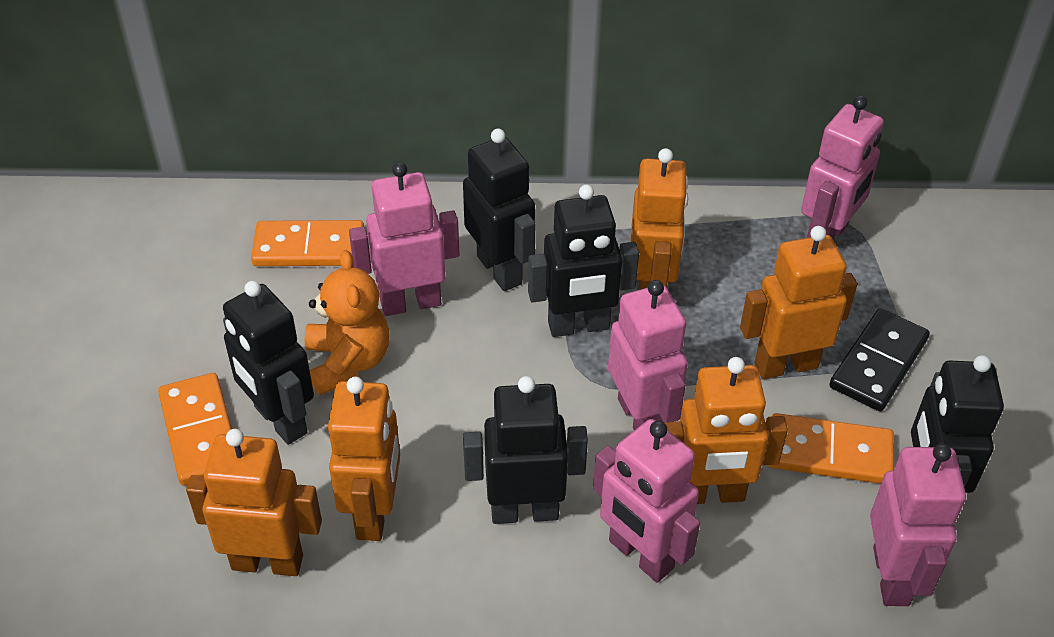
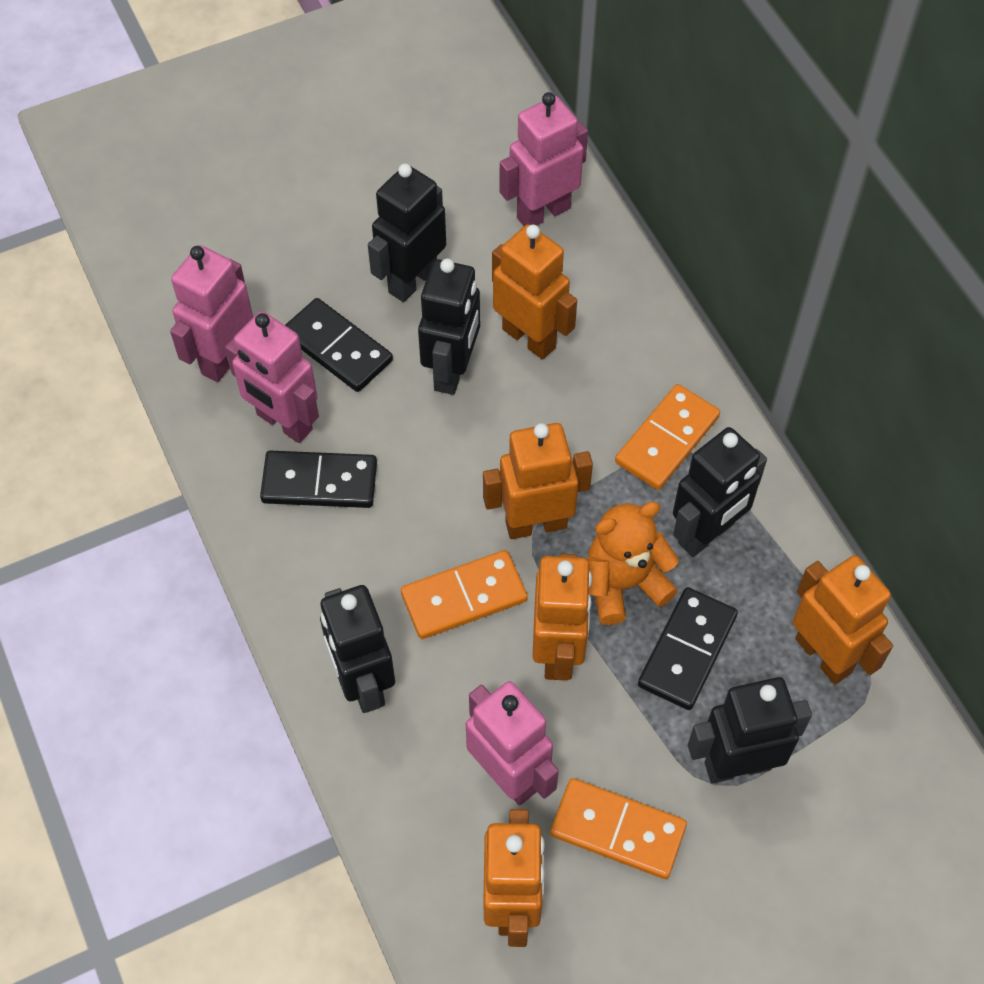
black domino: [829,308,930,411] = 1 -> [260,451,377,508] [285,298,393,392] [638,587,738,710] = 3
pink robot: [349,162,460,316] [593,419,700,583] [608,280,688,430] [801,95,884,241] [870,444,966,606] = 5 -> [170,245,253,382] [225,311,319,443] [466,681,559,805] [499,92,588,226] = 4

